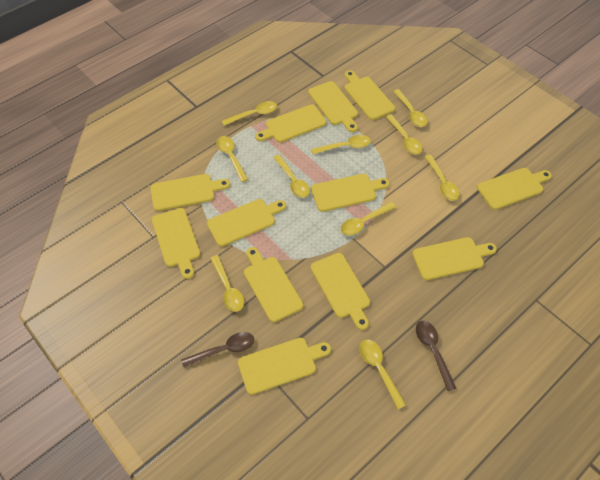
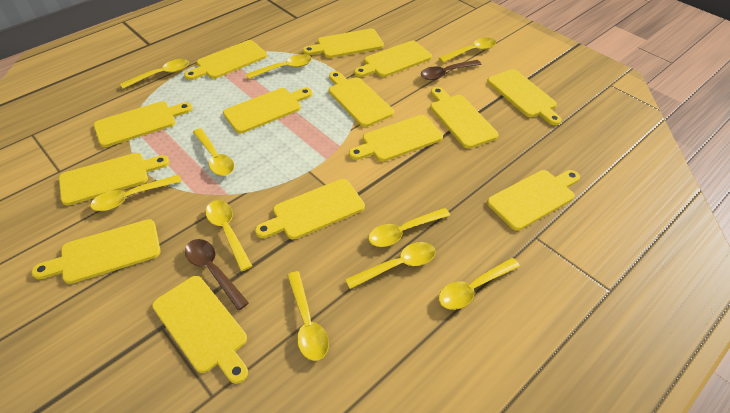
yellow cutting board: [151,174,230,211] [152,208,200,279] [207,199,286,246] [238,338,331,395] [244,247,303,322] [255,104,327,143] [308,81,358,132] [311,174,390,212] [311,253,370,330] [344,70,395,120] [412,237,497,280] [477,168,552,210] = 12 -> [32,219,161,284] [59,153,169,206] [94,101,193,147] [152,276,248,384] [184,40,267,80] [223,88,312,133] [255,179,365,240] [303,29,384,58] [329,71,394,127] [349,115,443,162] [354,41,432,77] [430,87,499,149] [487,69,562,125] [487,170,580,231] = 14

